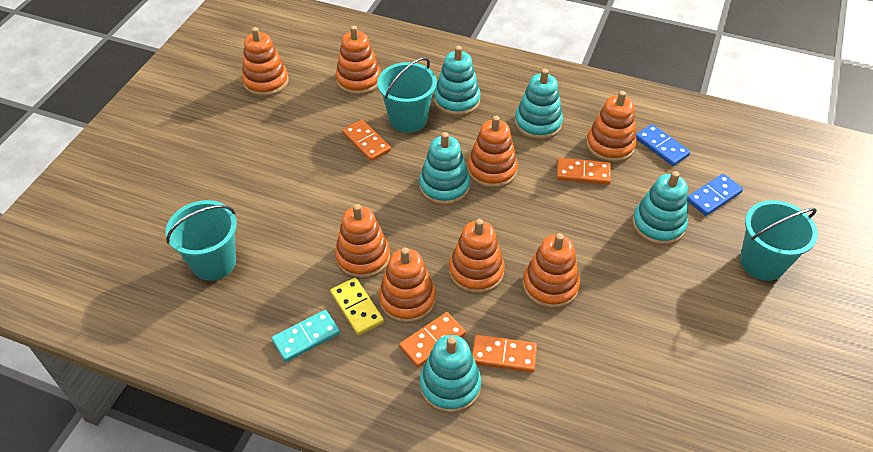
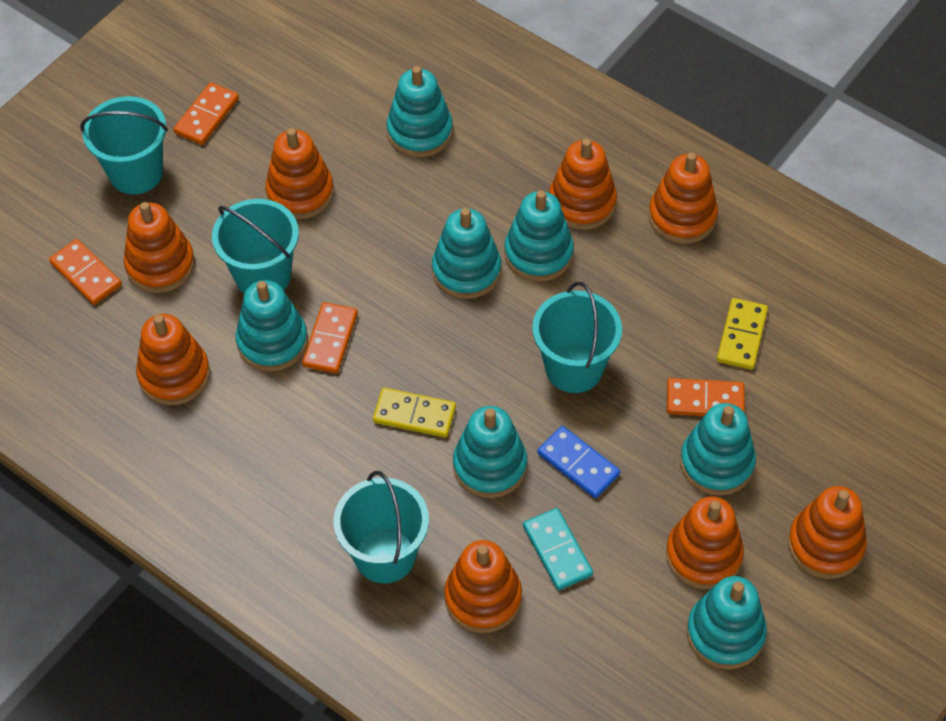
blue domino: [636,124,690,166] [687,173,743,216] = 2 -> [537,426,620,498] = 1
turquoise bucket: [166,200,237,281] [377,57,437,133] [740,200,818,281] = 3 -> [80,96,168,195] [212,199,299,294] [333,471,429,584] [532,282,622,393] = 4
turquoise stacking toy: [419,132,470,206] [420,335,481,414] [434,46,481,116] [515,69,563,140] [632,171,688,246] = 5 -> [236,280,308,371] [387,66,453,157] [432,208,501,299] [453,406,527,498] [504,190,574,282] [680,403,756,496] [687,576,767,669] = 7
yellow domino: [330,278,384,335] = 1 -> [373,388,456,437] [717,298,768,370] = 2

